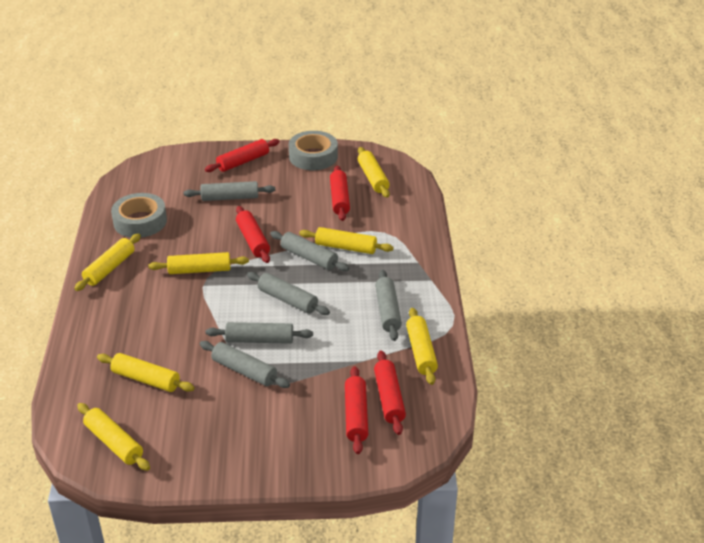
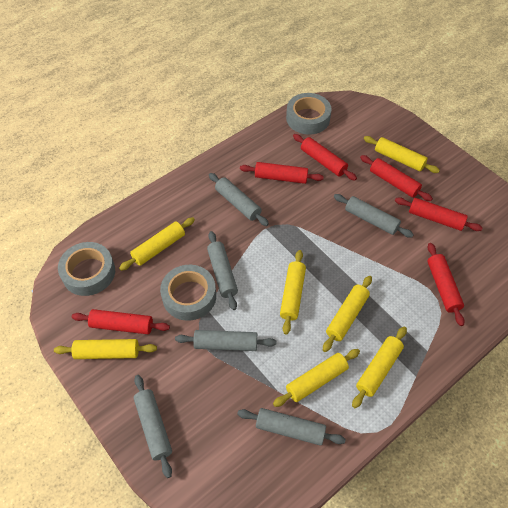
grey tape: [111,193,167,238] [289,131,338,170] = 2 -> [58,242,115,296] [160,265,216,321] [286,93,332,135] = 3
red rolling pin: [205,139,280,172] [236,206,270,263] [330,166,350,221] [345,366,368,454] [374,351,406,435] = 5 -> [72,309,170,334] [240,162,324,184] [293,134,357,181] [360,155,433,201] [395,197,482,231] [427,243,465,326] = 6

